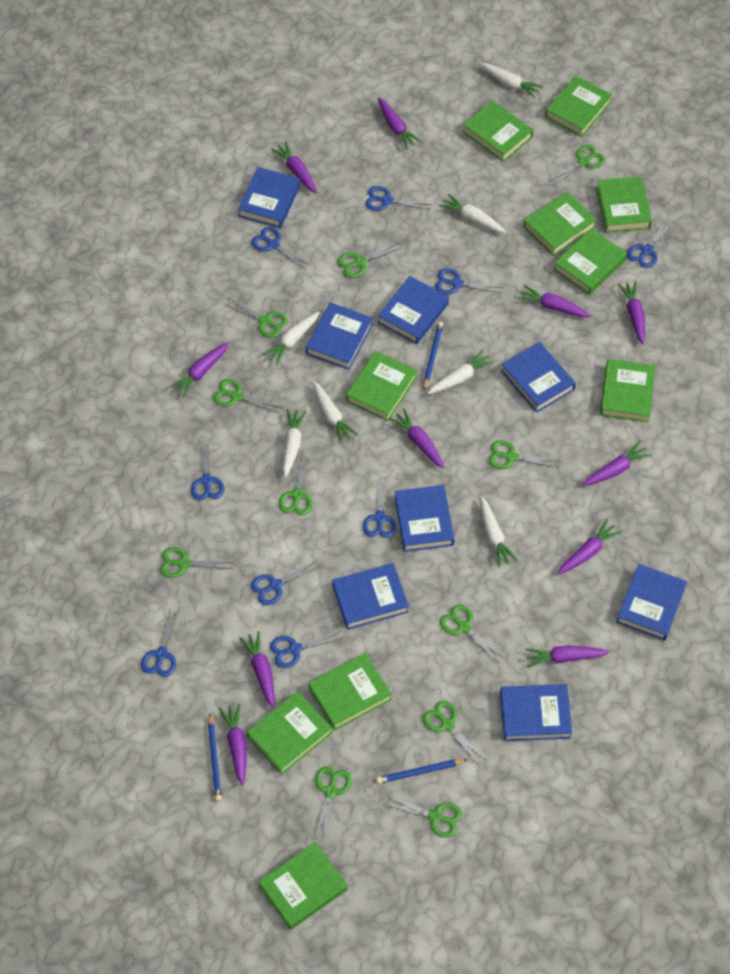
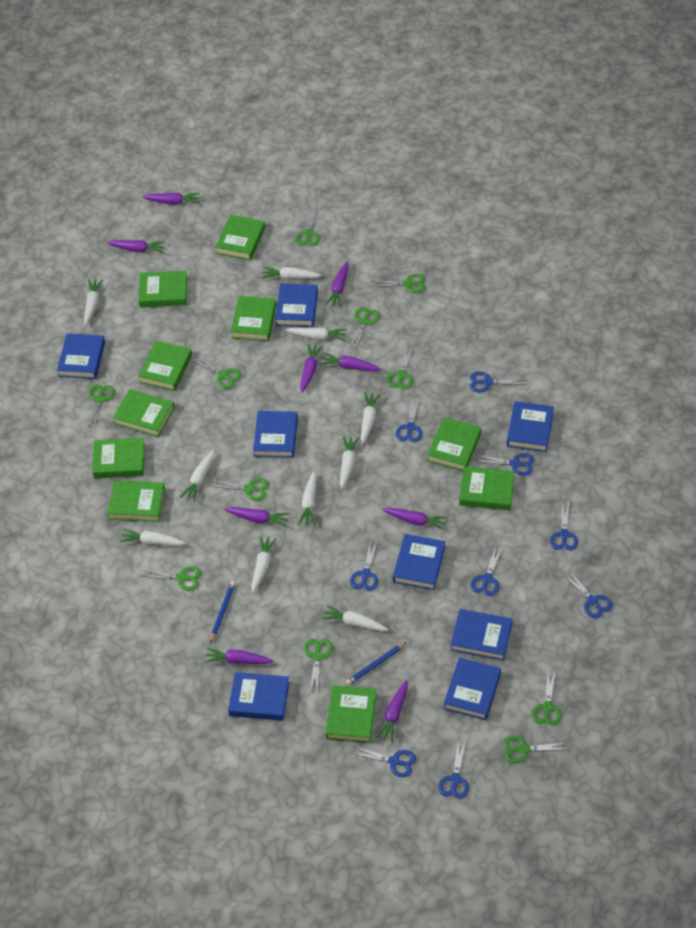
blue pencil: [208,714,222,801] [376,759,467,784] [424,322,443,390] = 3 -> [210,581,236,643] [346,642,407,685] = 2
purple carrot: [170,343,229,397] [219,704,246,786] [239,631,275,708] [271,141,317,193] [378,98,422,149] [389,408,445,468] [518,285,591,317] [525,645,609,668] [557,519,622,575] [582,441,652,486] [618,281,645,345] = 11 -> [107,240,165,253] [142,193,200,204] [204,647,274,664] [225,507,290,527] [300,343,323,393] [320,352,381,371] [325,261,349,307] [376,680,408,742] [382,508,448,531] = 9
white carrot: [262,311,320,365] [283,409,307,478] [313,381,358,444] [427,349,495,394] [439,194,506,233] [479,63,543,98] [480,496,518,567] = 7 -> [84,279,103,325] [120,528,186,546] [180,450,215,502] [251,536,277,593] [262,267,322,279] [286,327,347,341] [298,471,316,526] [322,605,389,631] [340,436,359,489] [361,392,380,444] = 10

